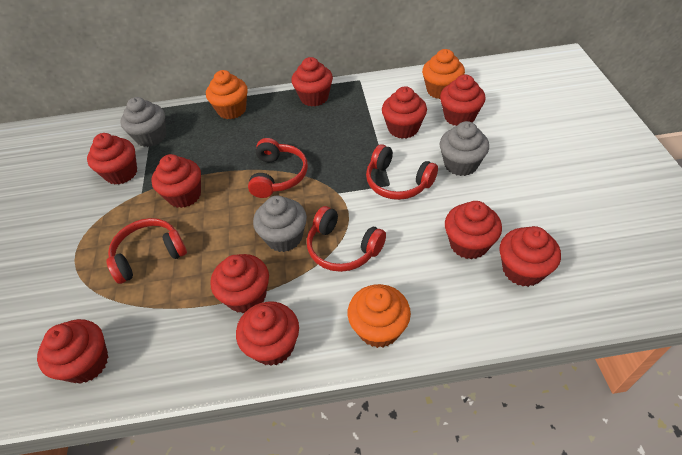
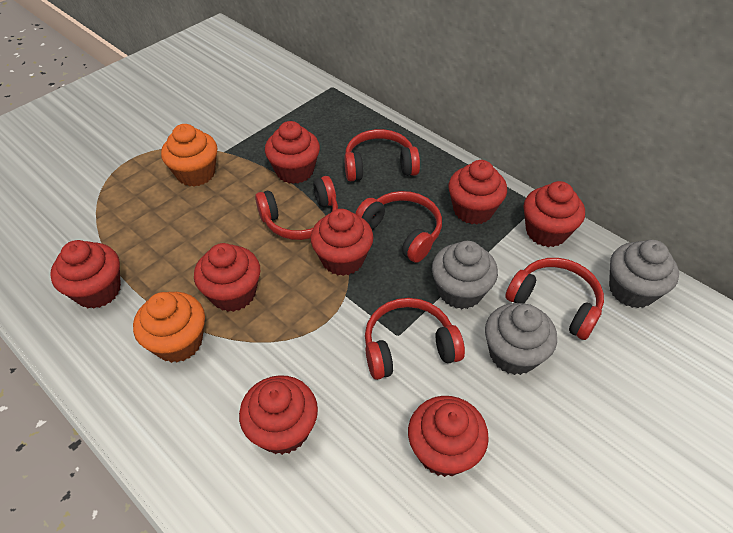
orange cupcake: [206,70,248,119] [348,284,411,348] [422,49,465,99] = 3 -> [133,292,205,363] [161,124,217,187] = 2
red cupcake: [37,319,108,384] [87,133,137,185] [151,154,201,208] [210,254,269,314] [236,301,299,366] [292,57,333,107] [382,86,427,139] [440,75,486,126] [445,201,502,259] [499,226,561,287] = 10 -> [50,240,121,309] [194,243,260,312] [239,375,318,455] [265,121,320,184] [310,209,374,276] [408,396,489,477] [448,160,507,225] [523,181,585,247] = 8
red headphones: [106,218,187,284] [248,138,308,198] [307,206,386,272] [366,144,438,200] = 4 -> [255,176,338,240] [344,129,420,181] [355,191,442,263] [365,298,465,380] [505,258,604,340] = 5

